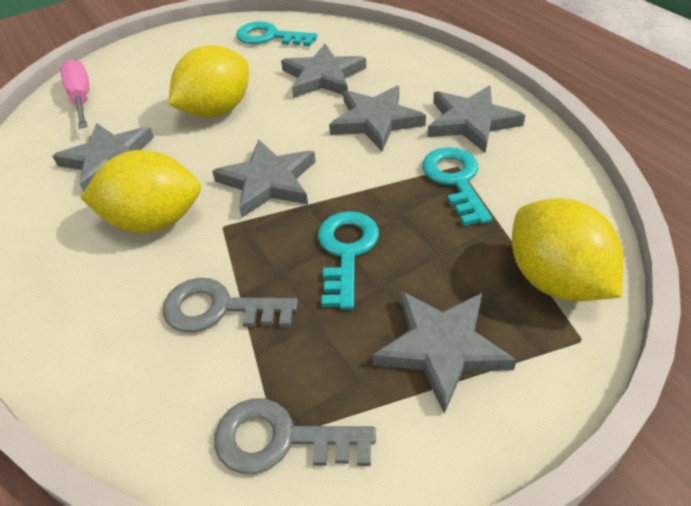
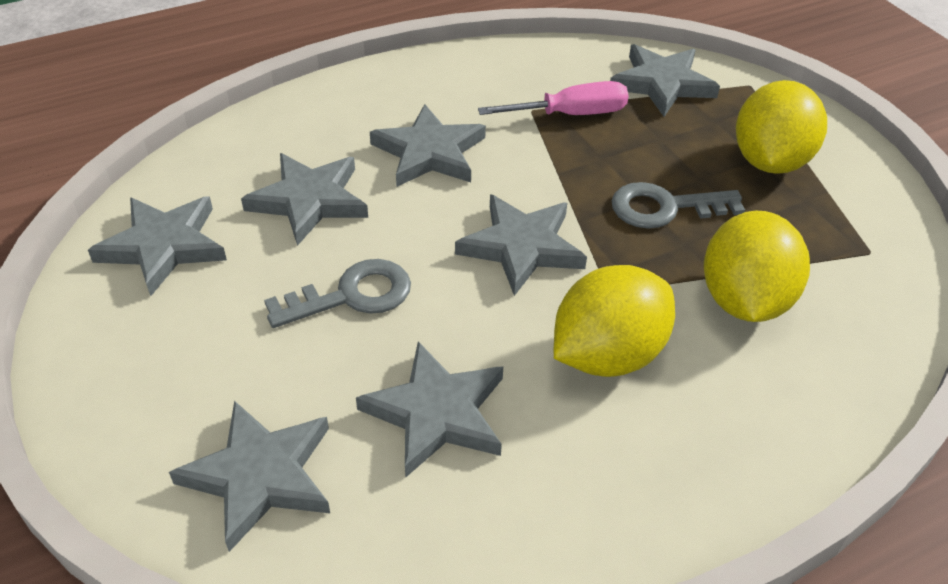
grey star: [53,123,154,192] [212,140,316,218] [281,44,366,98] [329,86,426,151] [372,291,517,414] [427,86,525,153] = 6 -> [88,196,227,296] [169,401,330,552] [241,153,368,246] [356,342,503,478] [370,104,486,187] [455,194,587,296] [610,44,720,117] = 7
turquoise key: [236,21,318,46] [318,211,379,309] [422,147,492,226] = 3 -> none = 0

